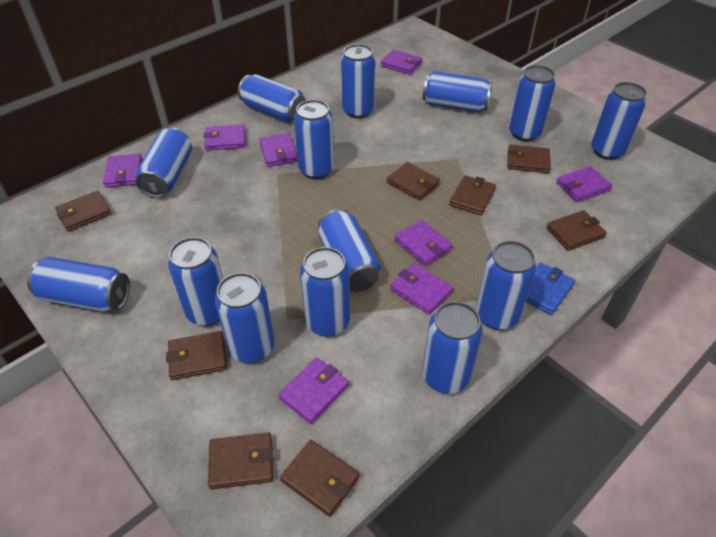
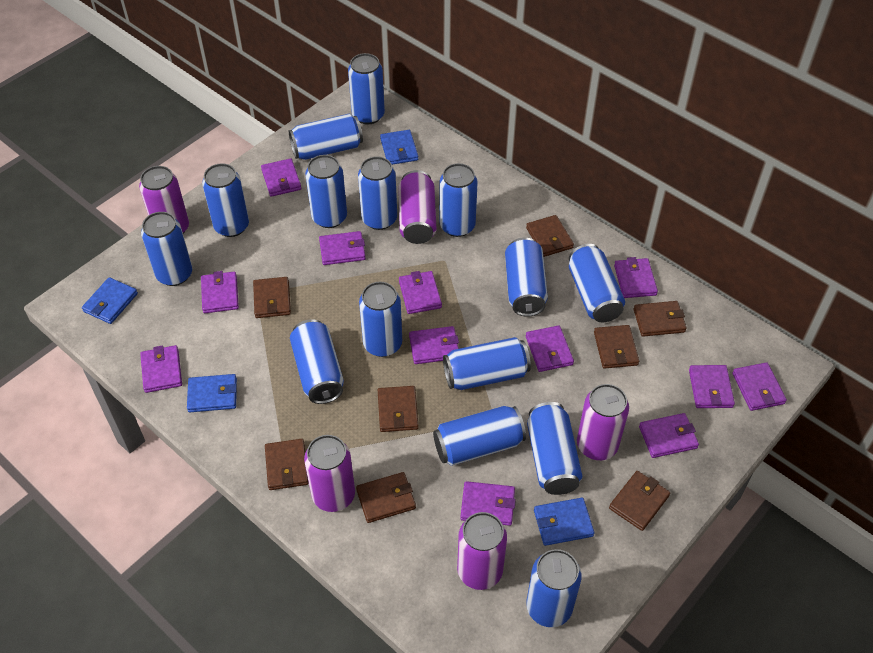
blue can: [27,257,130,312] [136,128,192,198] [168,237,223,326] [215,273,275,363] [238,74,306,123] [294,100,334,179] [300,247,350,337] [319,209,381,292] [341,44,375,118] [422,301,483,394] [423,71,492,112] [476,241,536,330] [509,65,556,141] [591,82,647,160] = 14 -> [141,212,192,286] [202,163,249,237] [289,114,363,160] [290,319,344,404] [305,155,347,228] [348,53,385,125] [358,156,397,230] [359,282,402,357] [433,406,526,466] [439,163,478,237] [443,337,531,390] [505,238,548,317] [526,549,582,627] [527,402,582,495] [569,244,625,322] = 15
blue wallet: [526,263,575,315] = 1 -> [82,277,138,324] [187,374,237,412] [380,130,418,165] [534,498,594,546] = 4
purple can: none = 0 -> [139,166,189,234] [304,435,355,512] [399,170,436,244] [457,512,507,590] [577,384,629,460] = 5
purple wallet: [103,154,143,188] [203,124,246,151] [259,133,298,167] [278,358,349,424] [381,49,422,75] [390,263,453,315] [394,220,453,266] [556,166,612,202] = 8 -> [140,345,182,393] [201,271,239,313] [261,158,301,197] [319,231,366,265] [399,271,442,314] [409,326,459,364] [460,481,516,526] [526,325,574,372] [614,257,658,298] [639,413,699,458] [689,365,735,408] [732,362,787,411] = 12

